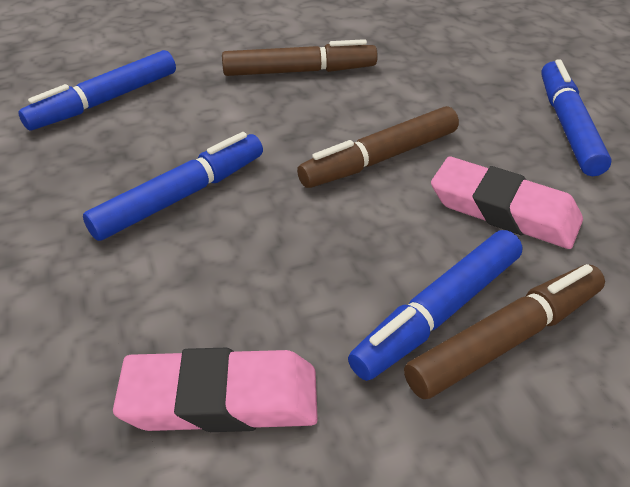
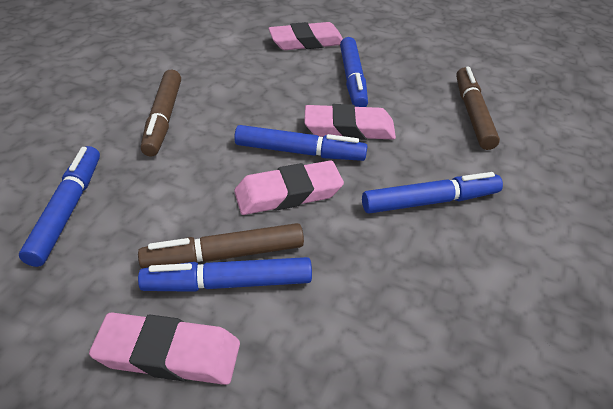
blue marker: [18,50,176,130] [83,132,263,241] [348,230,523,381] [541,59,612,176] = 4 -> [19,146,100,267] [138,257,312,292] [234,125,368,161] [340,37,368,107] [362,172,503,214] = 5
pink eraser: [113,348,318,432] [431,157,583,249] = 2 -> [89,313,240,385] [234,160,344,215] [268,22,343,50] [304,104,396,140] = 4

